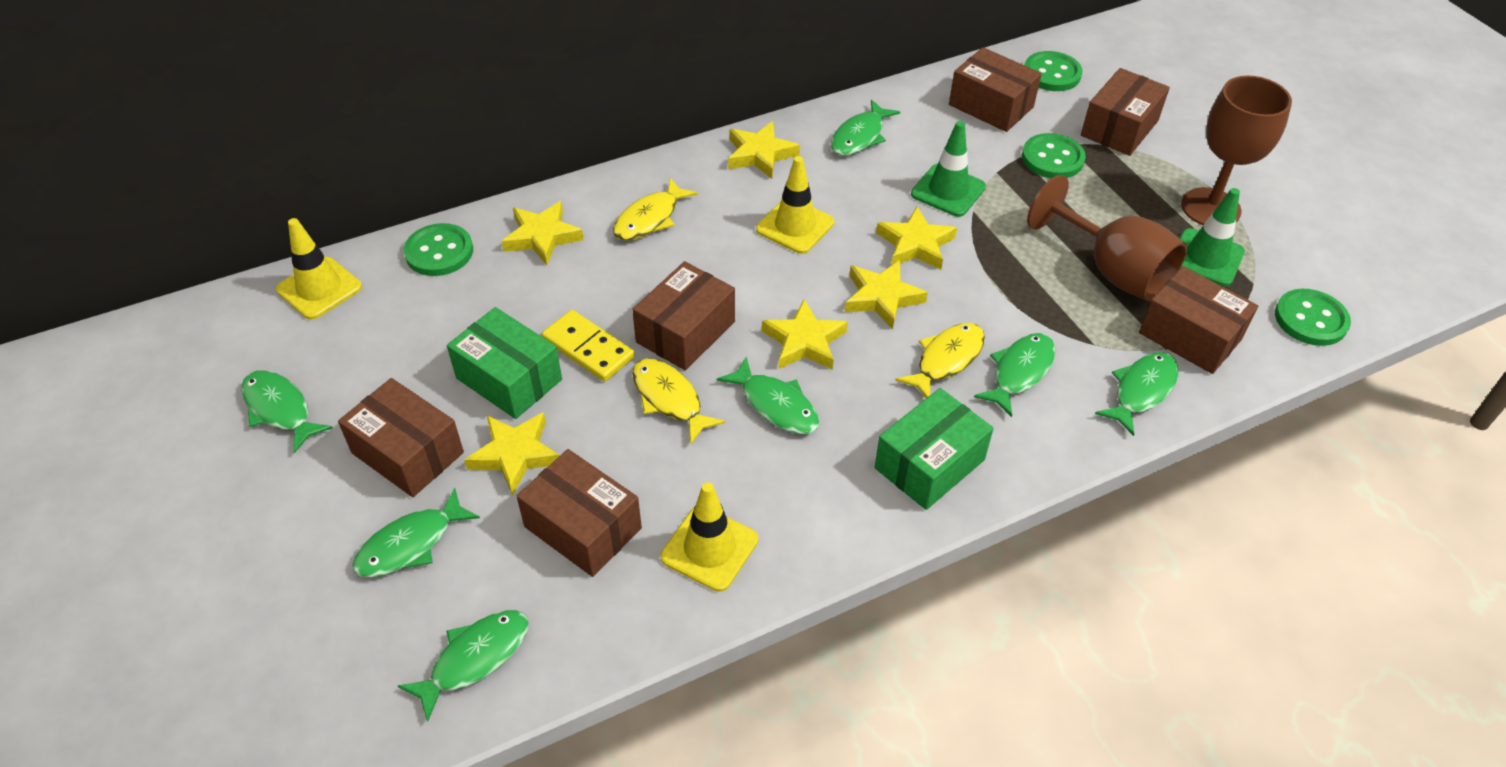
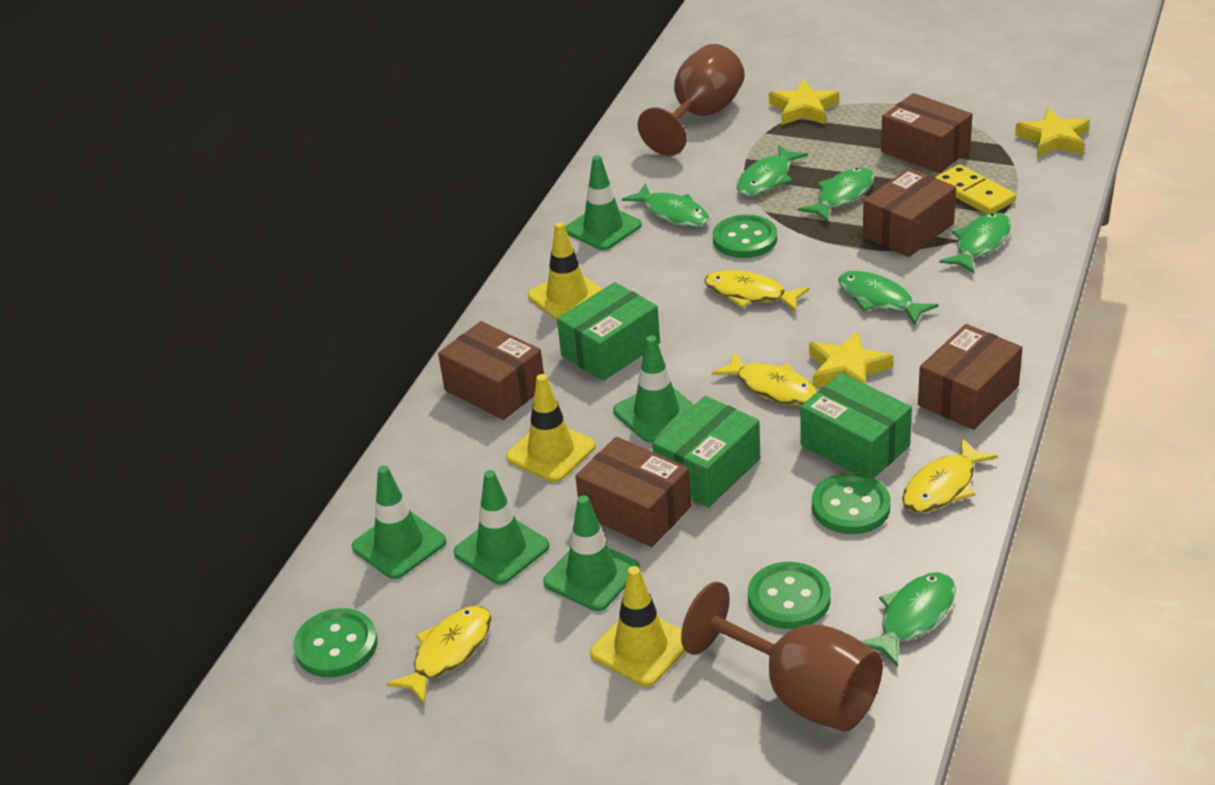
brown box: [338,378,464,497] [516,449,642,577] [632,261,735,370] [949,47,1042,132] [1081,68,1170,156] [1139,266,1258,374] = 6 -> [438,321,544,420] [575,437,691,547] [863,168,956,257] [881,93,972,173] [918,324,1023,430] = 5
green box: [447,307,562,419] [875,388,994,510] = 2 -> [557,282,660,381] [652,396,760,507] [800,373,912,478] = 3
green fish: [241,370,333,453] [352,488,480,577] [398,610,529,722] [717,357,819,434] [831,100,900,156] [974,333,1055,417] [1095,352,1179,436] = 7 -> [622,183,709,227] [736,145,808,196] [798,167,875,222] [838,271,938,325] [861,572,956,667] [939,212,1011,273] = 6
green traffic cone: [911,121,986,217] [1180,188,1245,286] = 2 -> [352,466,446,579] [454,470,549,584] [543,495,640,611] [565,155,642,250] [613,335,694,443] = 5
yellow fish: [613,178,698,241] [632,358,725,445] [895,323,985,398] = 3 -> [386,606,491,704] [704,270,809,312] [711,352,817,406] [902,438,998,513] = 4
yellow star: [464,412,560,495] [501,201,584,265] [728,121,800,179] [762,299,848,370] [845,260,928,329] [876,207,957,270] = 6 -> [769,80,839,125] [809,331,893,387] [1015,108,1090,157] = 3

